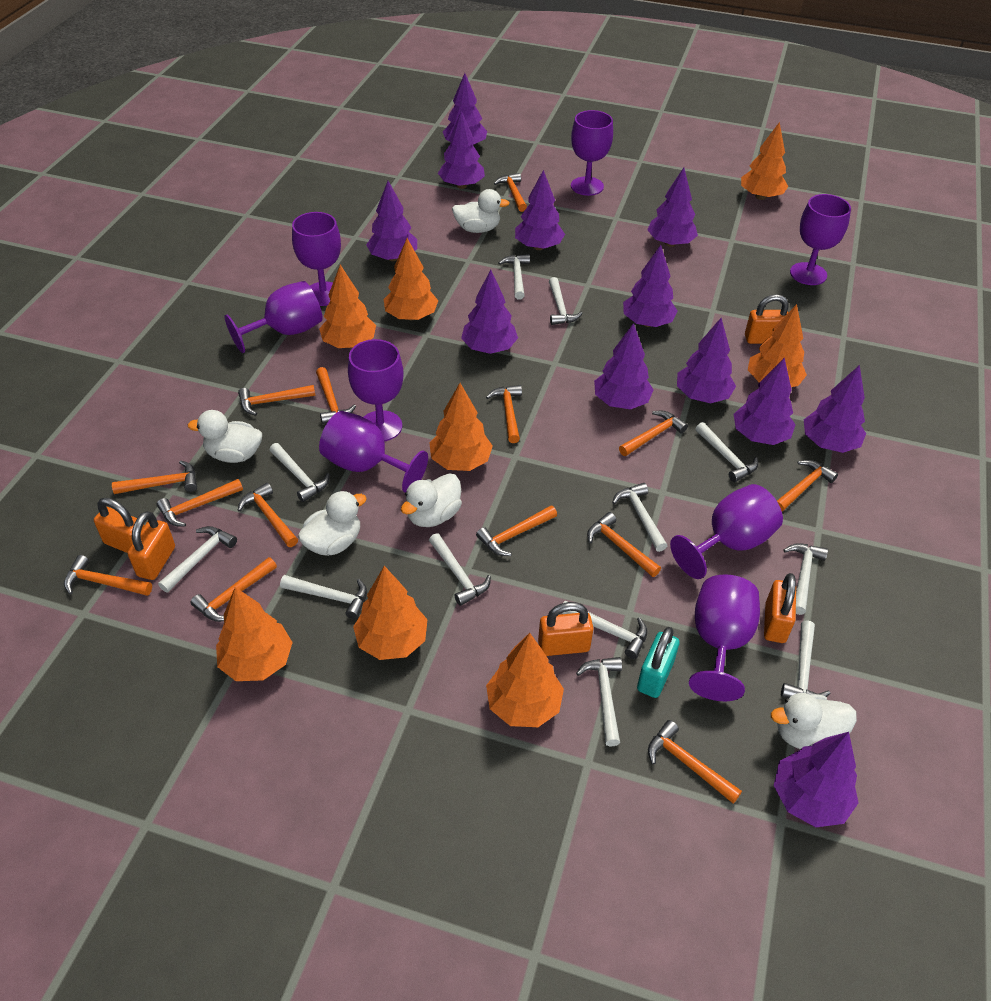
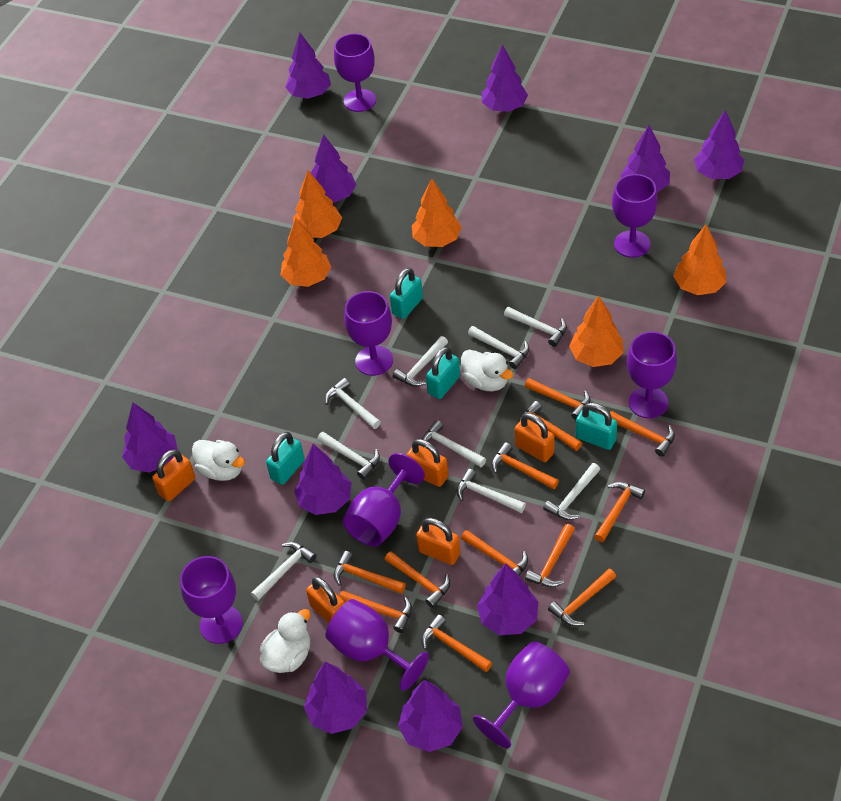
orange hammer: [64,555,152,596] [112,460,197,494] [157,479,243,527] [190,557,277,622] [238,385,315,416] [238,483,298,547] [316,367,356,424] [476,506,557,556] [486,385,522,443] [494,173,527,212] [587,512,661,577] [619,411,688,456] [648,720,742,803] [777,460,838,512] = 14 -> [334,551,406,594] [339,590,412,633] [385,551,450,608] [421,614,492,672] [461,530,528,575] [491,442,559,489] [519,401,582,451] [525,378,591,420] [525,524,575,587] [548,569,616,626] [594,482,645,542] [610,411,675,457] = 12
orange tree: [216,587,293,681] [319,265,376,348] [353,566,428,660] [384,238,438,320] [429,383,493,471] [486,633,564,727] [741,122,789,200] [748,304,807,387] = 8 -> [281,218,331,287] [293,170,342,238] [412,178,462,247] [569,296,624,367] [673,225,727,295] = 5
purple tree: [366,181,417,261] [438,111,485,189] [443,73,487,144] [461,270,518,354] [515,170,565,250] [594,323,654,410] [623,245,678,327] [647,167,698,247] [677,318,736,403] [734,358,796,445] [774,732,859,827] [804,365,866,453] = 12 -> [122,403,178,473] [285,33,331,99] [294,444,351,515] [304,662,367,734] [311,134,356,203] [398,679,463,752] [477,564,539,635] [482,44,528,112] [620,125,670,193] [694,110,744,179] = 10
turquoise padlock: [637,627,680,698] = 1 -> [266,432,305,485] [390,268,423,319] [426,347,460,399] [576,403,617,450] = 4
white duck: [188,410,262,463] [298,491,367,556] [401,473,462,527] [452,189,510,233] [771,693,857,749] = 5 -> [192,440,245,481] [260,609,311,673] [461,350,513,391] = 3
white hammer: [158,526,237,592] [269,443,330,502] [280,575,367,619] [429,533,491,606] [498,254,530,299] [549,277,583,325] [561,601,648,659] [576,657,622,746] [612,483,667,552] [695,422,758,482] [781,620,830,698] [783,543,828,615] = 12 -> [251,542,317,601] [317,432,380,480] [325,378,381,429] [393,336,448,387] [422,420,486,467] [456,469,526,513] [468,326,530,369] [504,307,567,347] [543,463,600,520] = 9

